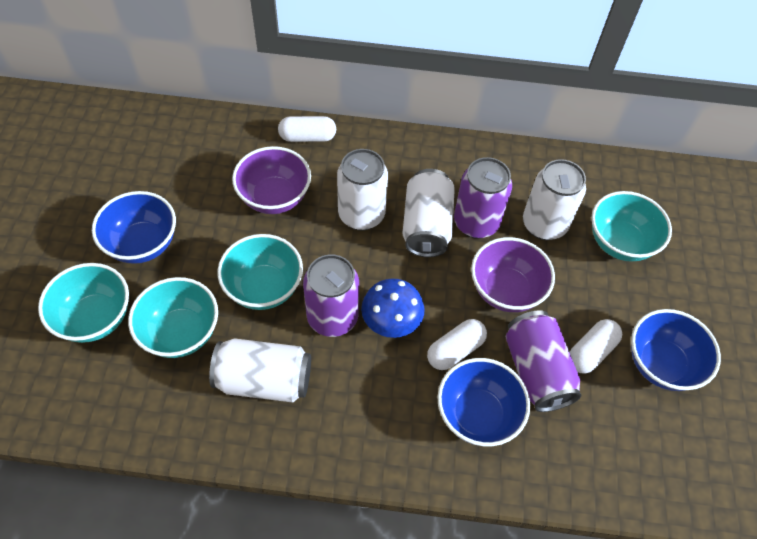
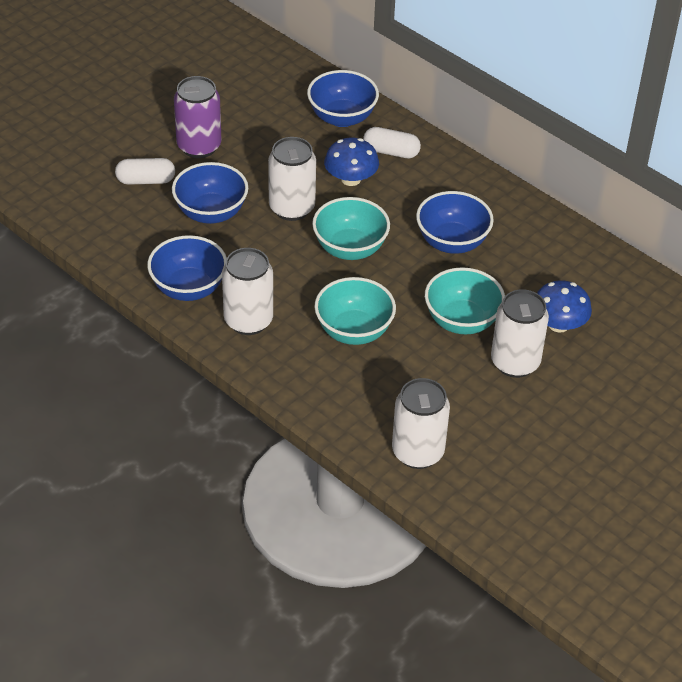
blue bowl: [92,191,176,264] [437,358,530,446] [631,309,721,391] = 3 -> [147,235,227,301] [172,162,248,224] [307,70,379,127] [416,191,494,254] = 4
blue mushroom: [361,278,425,338] = 1 -> [324,138,379,186] [537,280,592,333] = 2
purple bowl: [232,146,311,214] [471,237,555,312] = 2 -> none = 0
purple can: [303,254,359,337] [454,157,512,239] [506,310,581,412] = 3 -> [174,76,221,158] = 1
turquoise bowl: [38,263,129,343] [128,277,218,358] [217,234,303,310] [591,191,672,262] = 4 -> [312,197,390,260] [314,277,396,345] [425,267,505,334] = 3
white capsule: [278,116,336,142] [427,319,487,370] [570,319,622,374] = 3 -> [115,158,175,185] [363,127,421,158] = 2

